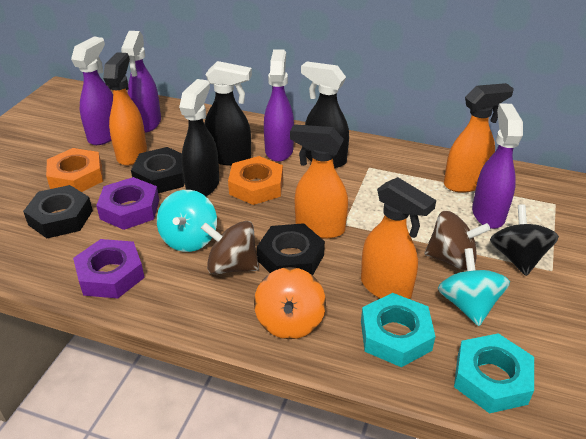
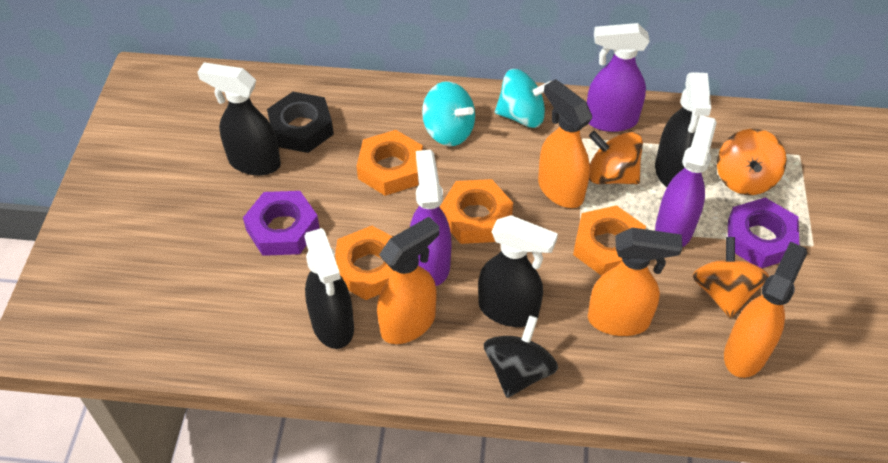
black nut: [23,185,93,238] [131,147,185,193] [257,223,325,275] = 3 -> [267,92,334,153] = 1
black spray bottle: [179,79,219,196] [204,61,252,166] [301,61,349,168] = 3 -> [198,63,281,176] [304,228,354,349] [478,215,558,327] [655,72,711,187] = 4
brown spinning top: [201,221,259,274] [424,211,490,271] = 2 -> none = 0
orange nut: [46,148,103,192] [228,156,283,205] = 2 -> [335,226,393,300] [357,130,423,196] [440,179,513,244] [573,205,646,276] = 4
orange spinning top: [254,267,326,339] = 1 -> [589,131,643,184] [692,237,769,318] [717,129,787,195] = 3
purple spray bottle: [71,37,113,145] [121,31,161,133] [264,49,294,162] [472,103,523,229] = 4 -> [410,150,451,286] [587,23,650,132] [655,115,717,247] = 3
turquoise nut: [361,293,436,367] [454,333,534,413] = 2 -> none = 0

